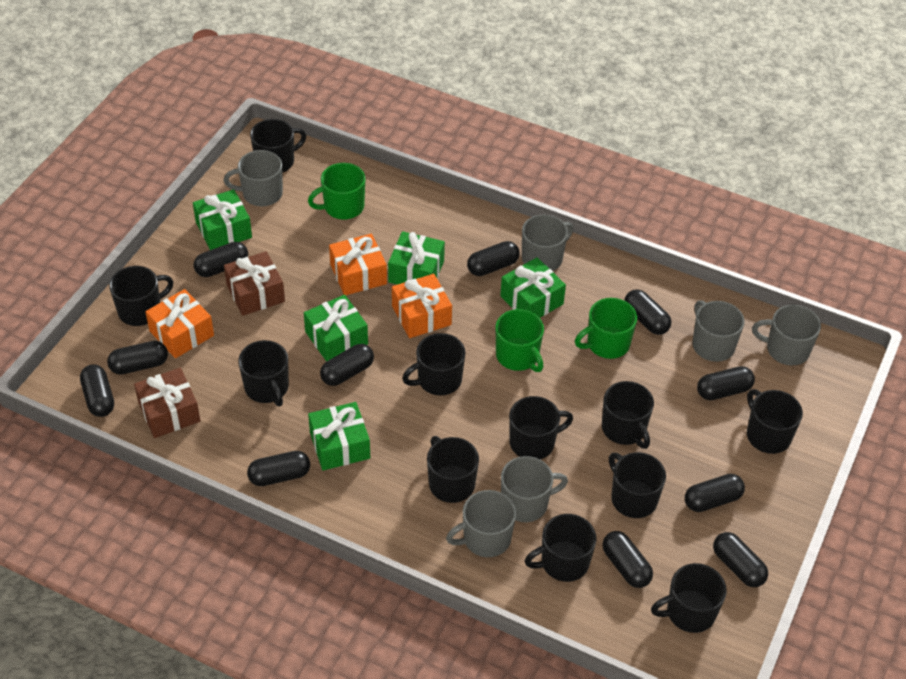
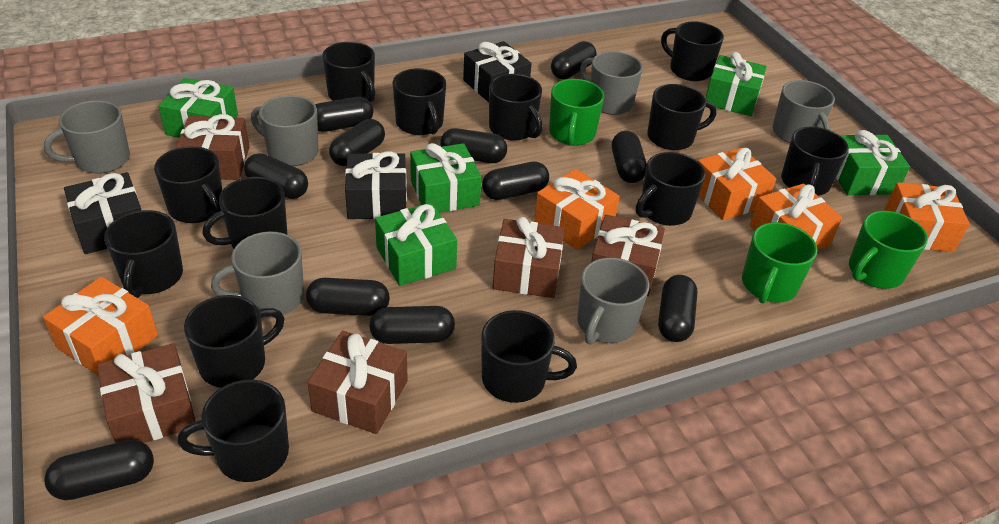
black gift: none = 0 -> [64,172,141,254] [345,151,407,219] [463,41,532,102] = 3
black mug: [109,266,173,326] [238,340,289,406] [250,119,306,173] [402,333,466,395] [427,436,479,503] [509,396,573,459] [525,514,597,582] [602,381,654,449] [609,452,666,518] [651,563,727,633] [747,389,803,454] = 11 -> [104,210,183,298] [154,146,222,223] [177,379,289,482] [184,295,285,388] [202,177,287,248] [322,42,376,103] [393,68,446,135] [481,310,577,403] [489,74,543,141] [636,152,705,226] [647,84,716,150] [661,22,724,81] [781,127,849,196] = 13
brown gift: [134,368,201,438] [224,251,285,316] = 2 -> [97,343,195,443] [175,114,250,180] [307,331,408,434] [493,217,565,298] [591,215,665,296] = 5
orange gift: [145,289,214,358] [329,234,387,295] [392,274,452,338] = 3 -> [43,277,158,376] [534,169,620,250] [698,148,776,220] [750,184,842,250] [884,182,970,252] = 5

